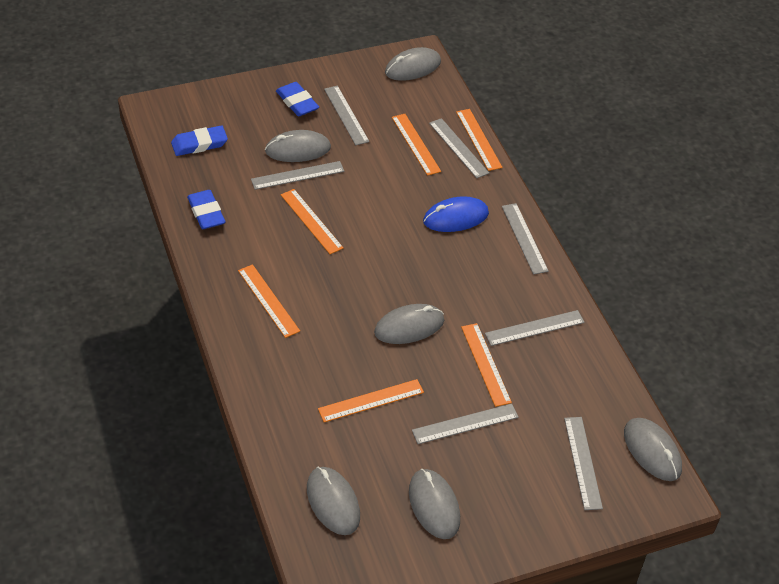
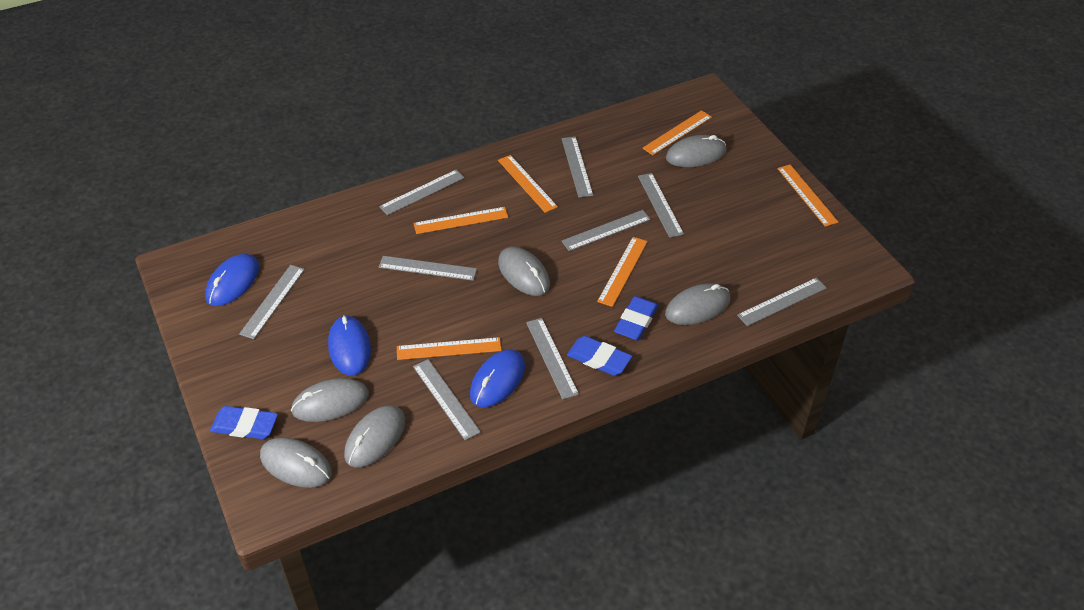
blue mouse: [423,196,489,232] = 1 -> [205,254,259,306] [328,315,371,376] [470,349,525,407] = 3
grey ruler: [251,161,344,190] [324,86,370,145] [412,404,519,444] [429,118,489,178] [485,310,585,346] [502,203,549,275] [564,417,603,510] = 7 -> [239,265,305,339] [379,170,464,215] [379,256,477,281] [413,359,481,440] [526,318,579,399] [561,137,593,197] [562,210,651,251] [638,173,684,238] [737,278,827,326] = 9

